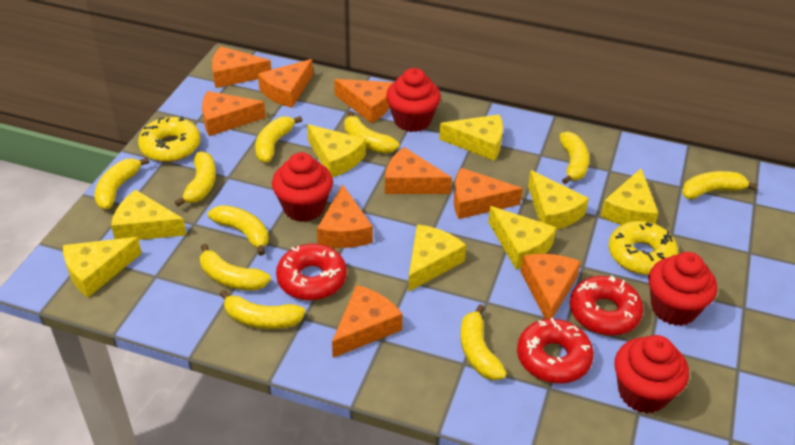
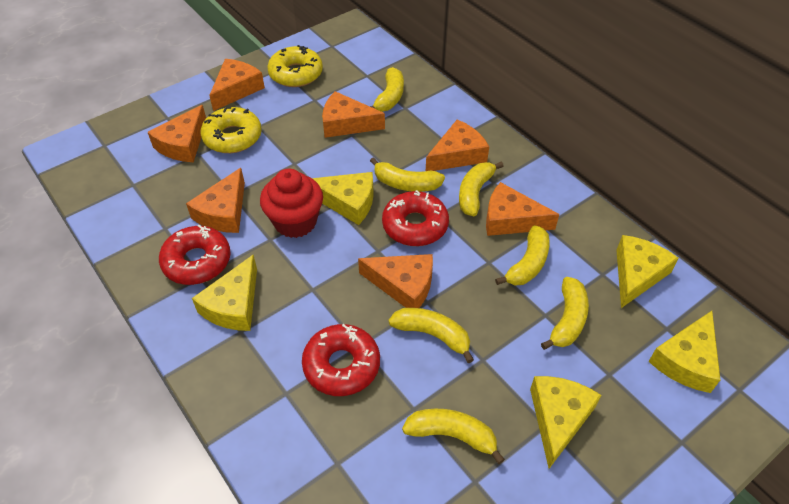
orange cheese: [202,91,266,136] [212,46,271,88] [258,59,313,108] [317,184,373,248] [332,285,403,358] [334,79,393,123] [385,147,452,194] [454,168,523,219] [521,254,581,319] = 9 -> [148,105,206,162] [186,168,245,233] [209,59,265,111] [322,91,385,138] [358,254,433,308] [426,119,489,171] [486,182,559,236] = 7
red cupcake: [272,152,333,222] [386,68,441,132] [615,335,689,414] [649,252,717,326] = 4 -> [260,169,323,238] = 1
yellow banana: [94,157,149,209] [175,151,216,207] [200,243,271,291] [208,205,269,256] [220,290,306,329] [255,116,303,163] [344,111,399,154] [460,304,507,381] [559,131,589,184] [682,171,758,200] = 10 -> [370,67,404,112] [370,157,445,192] [389,308,474,363] [402,409,505,464] [459,161,504,216] [495,225,550,286] [541,277,589,350] = 7
yellow cheese: [63,237,142,297] [111,189,187,240] [307,124,366,178] [408,224,466,292] [439,114,503,161] [488,206,556,270] [528,170,589,230] [601,169,658,225] = 8 -> [192,255,257,331] [312,172,374,225] [530,376,601,469] [616,235,679,308] [648,311,721,393] = 5

